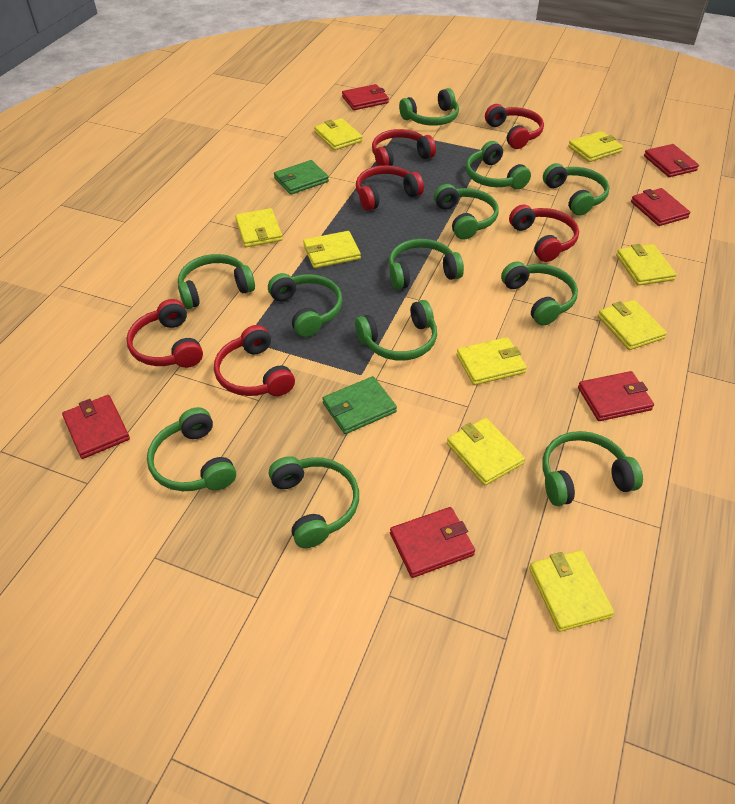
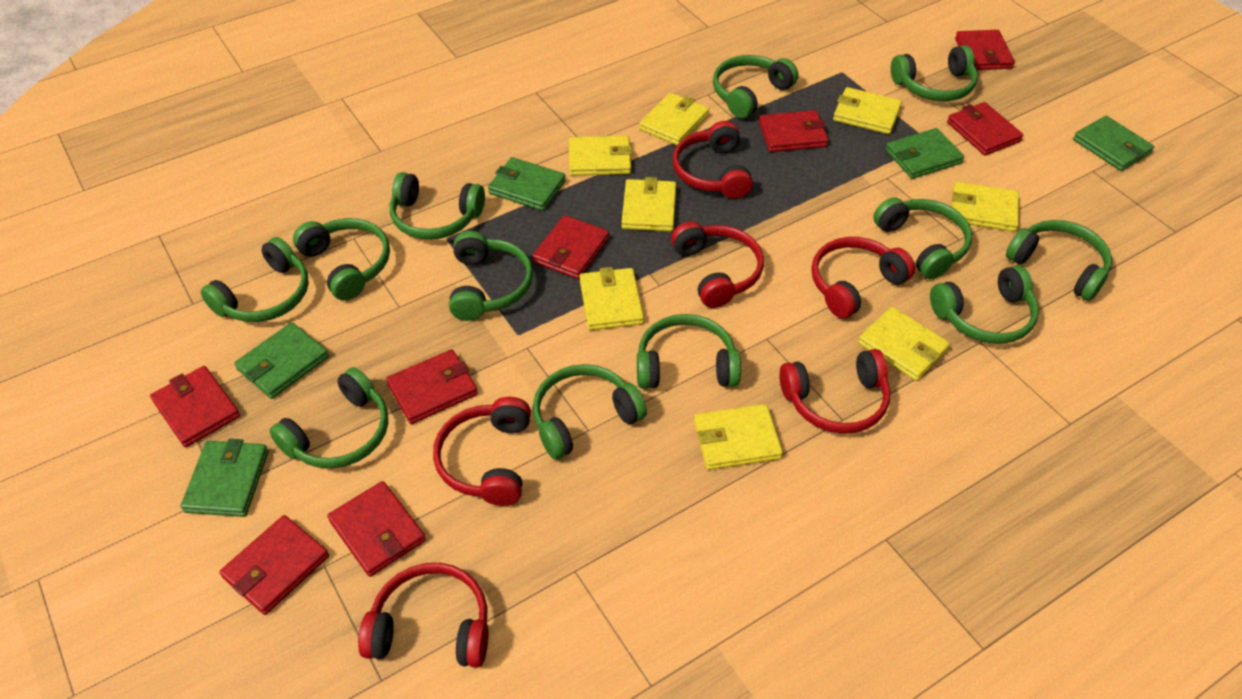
green wallet: [274,160,329,195] [322,376,397,434] = 2 -> [181,439,268,517] [234,322,329,399] [488,157,566,211] [885,128,964,179] [1073,116,1154,171] = 5
red wallet: [62,395,130,459] [342,84,389,110] [390,507,475,578] [578,371,654,421] [631,188,690,226] [644,144,699,177] = 6 -> [150,366,240,447] [220,515,329,615] [327,481,426,577] [386,349,478,424] [532,215,609,279] [759,110,828,152] [947,102,1024,155] [955,30,1015,70] = 8
yellow wallet: [235,208,283,247] [303,231,361,268] [314,118,362,150] [447,418,525,485] [456,337,527,385] [529,550,614,632] [568,131,623,162] [598,300,667,350] [616,244,677,286] = 9 -> [569,136,632,176] [580,267,644,330] [622,177,676,231] [639,93,709,145] [694,404,783,470] [833,87,902,134] [858,307,950,381] [951,182,1019,232] = 8

